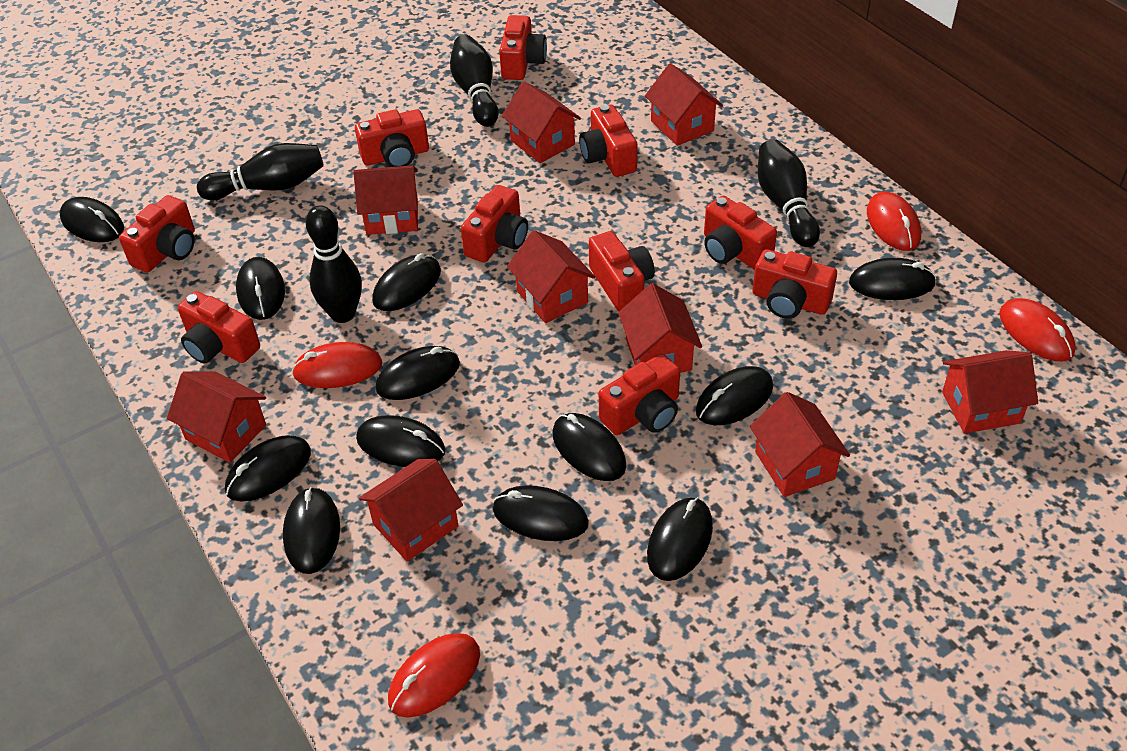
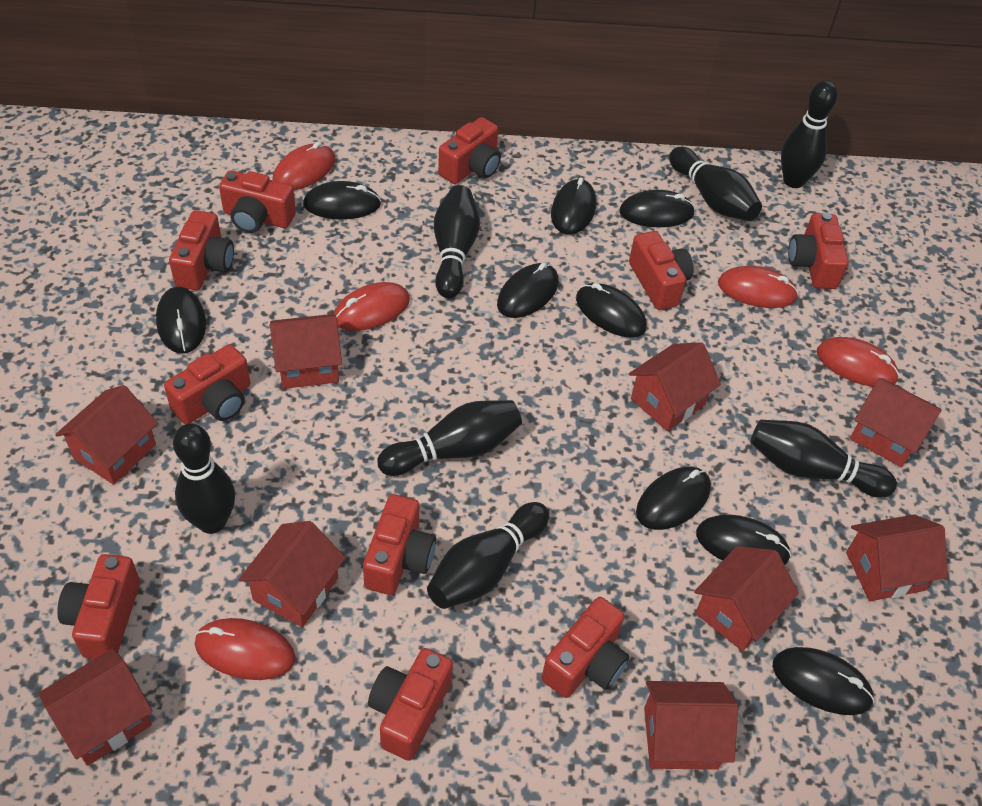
black bowling pin: [197,143,324,200] [306,206,362,323] [450,35,499,127] [758,139,820,247] = 4 -> [173,423,235,534] [377,400,522,476] [427,502,549,609] [434,185,480,298] [669,147,762,221] [751,420,897,498] [781,80,837,188] = 7
black mouse: [60,197,124,242] [225,435,311,501] [236,257,285,320] [283,487,340,574] [356,415,445,467] [372,253,441,311] [376,346,460,400] [493,485,589,541] [553,413,626,481] [647,497,713,581] [696,366,773,425] [849,258,936,300] = 12 -> [156,287,206,353] [303,181,381,219] [497,263,559,318] [551,177,596,235] [576,283,647,338] [619,190,695,227] [636,467,711,530] [696,514,791,565] [773,647,875,715] = 9
red mouse: [292,342,382,388] [388,633,480,718] [867,192,921,251] [999,298,1076,361] = 4 -> [195,618,296,680] [272,142,336,190] [334,282,410,331] [718,266,799,308] [817,337,900,387] = 5

